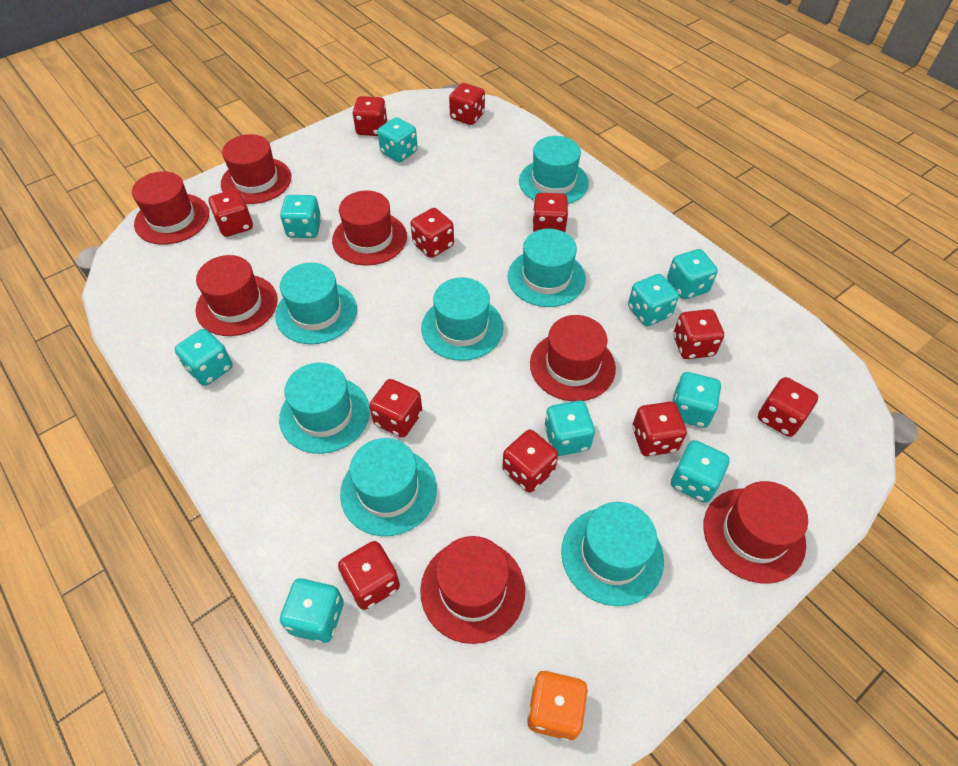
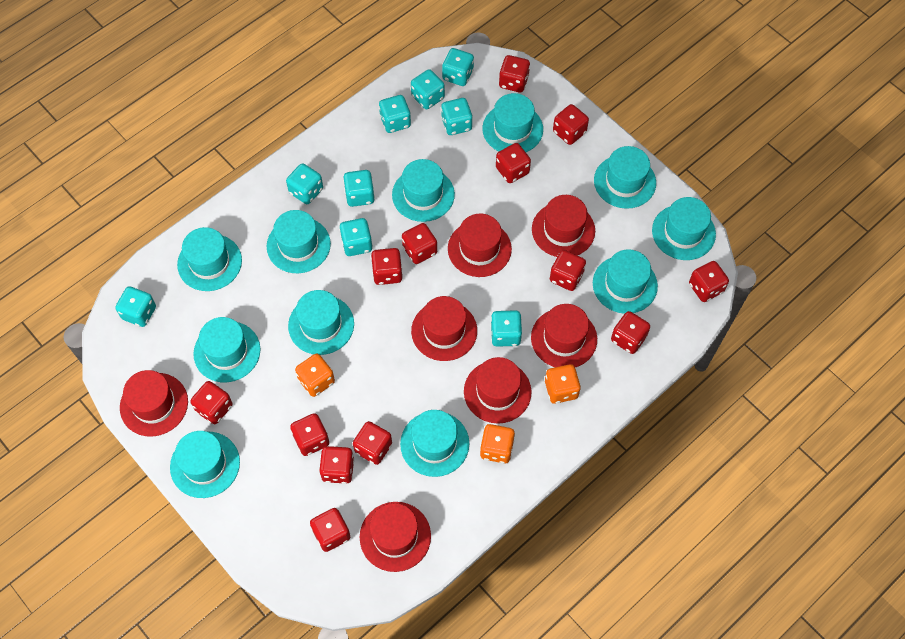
orange dice: [527,671,588,741] = 1 -> [295,354,335,397] [480,424,515,464] [545,364,581,404] = 3
red dice: [209,189,253,237] [338,541,400,610] [352,96,387,136] [369,379,422,437] [411,208,454,258] [449,83,485,125] [502,430,558,493] [532,193,568,232] [632,402,687,456] [673,309,724,359] [758,377,818,437] = 11 -> [190,381,233,424] [290,413,329,456] [310,508,350,552] [319,446,354,484] [353,421,392,465] [371,248,403,285] [402,223,437,264] [496,143,531,183] [499,55,530,92] [550,250,586,291] [553,104,589,145] [611,311,650,354] [689,261,729,302] = 13
turquoise hat: [275,263,357,344] [279,363,370,454] [340,438,437,536] [421,277,504,361] [508,229,586,307] [519,136,589,204] [561,502,664,606] = 7 -> [170,431,240,498] [177,227,242,291] [193,317,260,382] [267,210,331,273] [288,290,354,355] [392,159,455,222] [400,410,469,477] [482,93,543,152] [593,249,658,314] [594,146,656,209] [652,197,716,260] = 11

